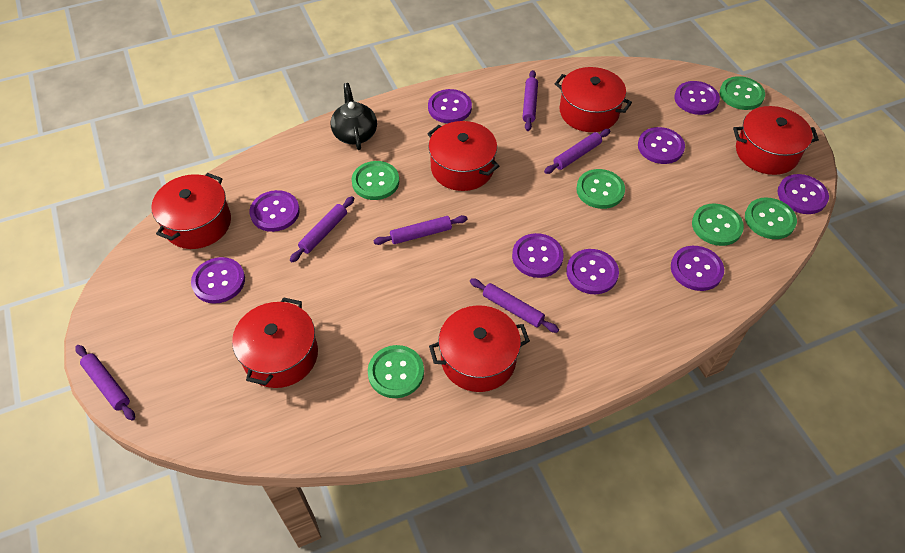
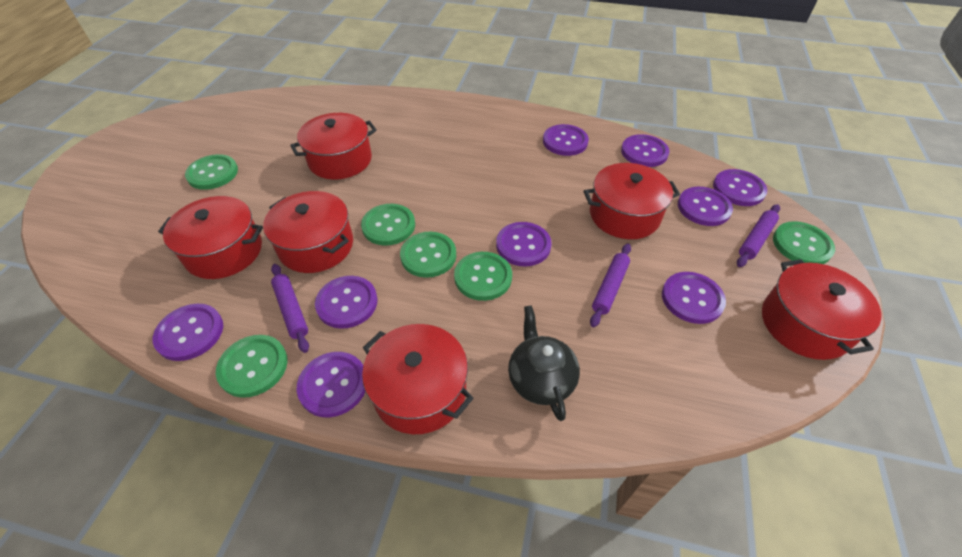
purple rolling pin: [75,345,135,421] [290,196,354,262] [374,215,467,245] [470,278,559,333] [522,70,538,131] [544,129,610,174] = 6 -> [271,264,309,353] [590,243,631,327] [737,204,780,267] = 3

